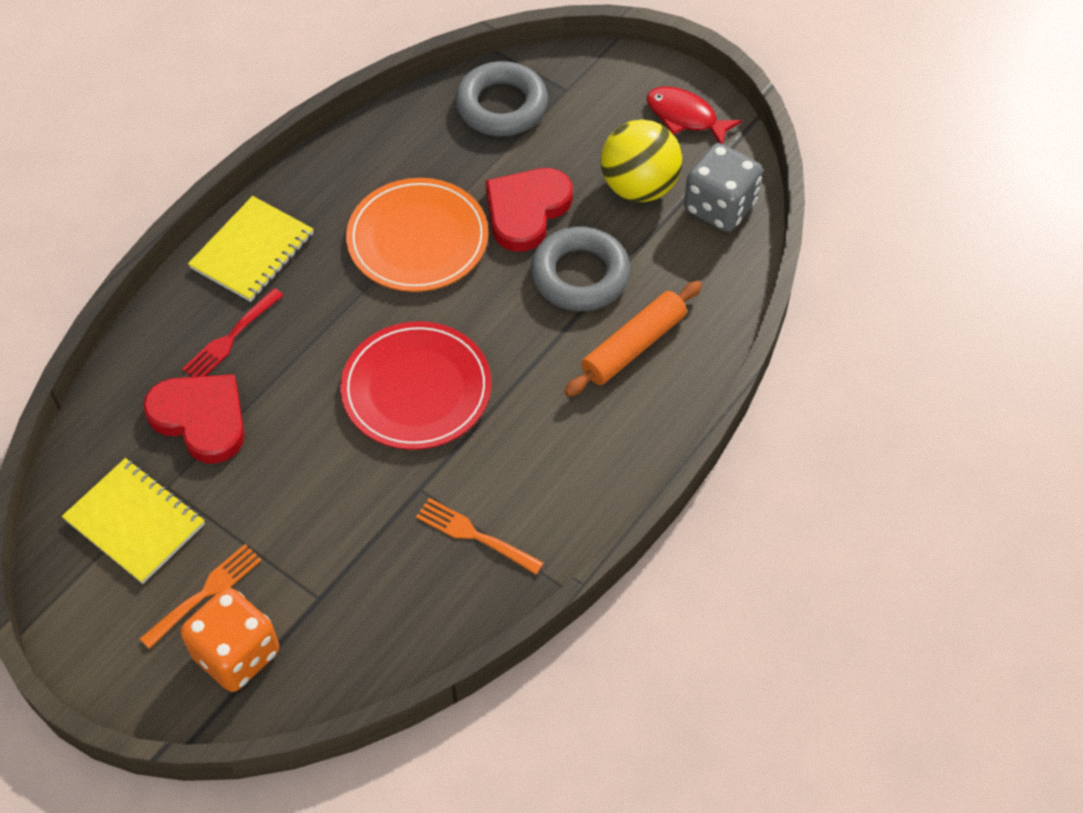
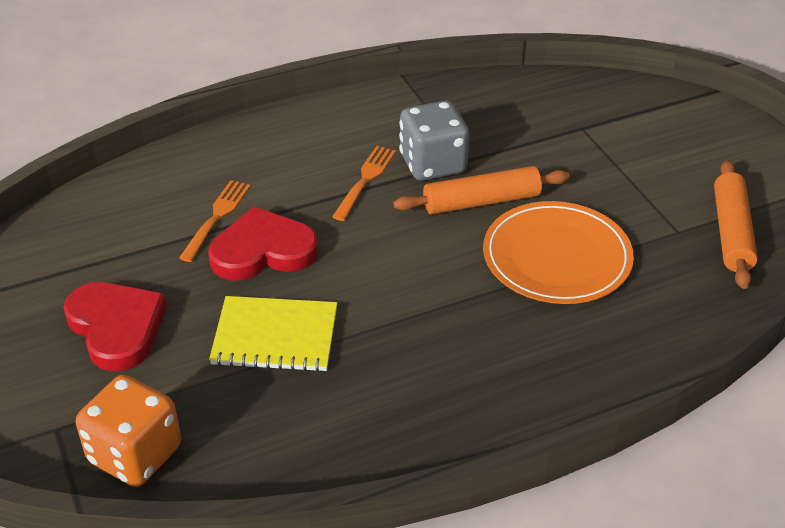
grey ring: [455,61,548,136] [531,226,631,311] = 2 -> none = 0
orange rolling pin: [564,281,702,397] = 1 -> [393,166,570,214] [714,160,758,289] = 2
red fish: [646,86,742,144] = 1 -> none = 0
red fork: [182,288,284,377] = 1 -> none = 0
red plate: [340,321,492,450] = 1 -> none = 0
yellow ball: [601,119,682,202] = 1 -> none = 0
yellow notebook: [62,458,205,584] [188,196,314,302] = 2 -> [209,296,337,372] = 1

